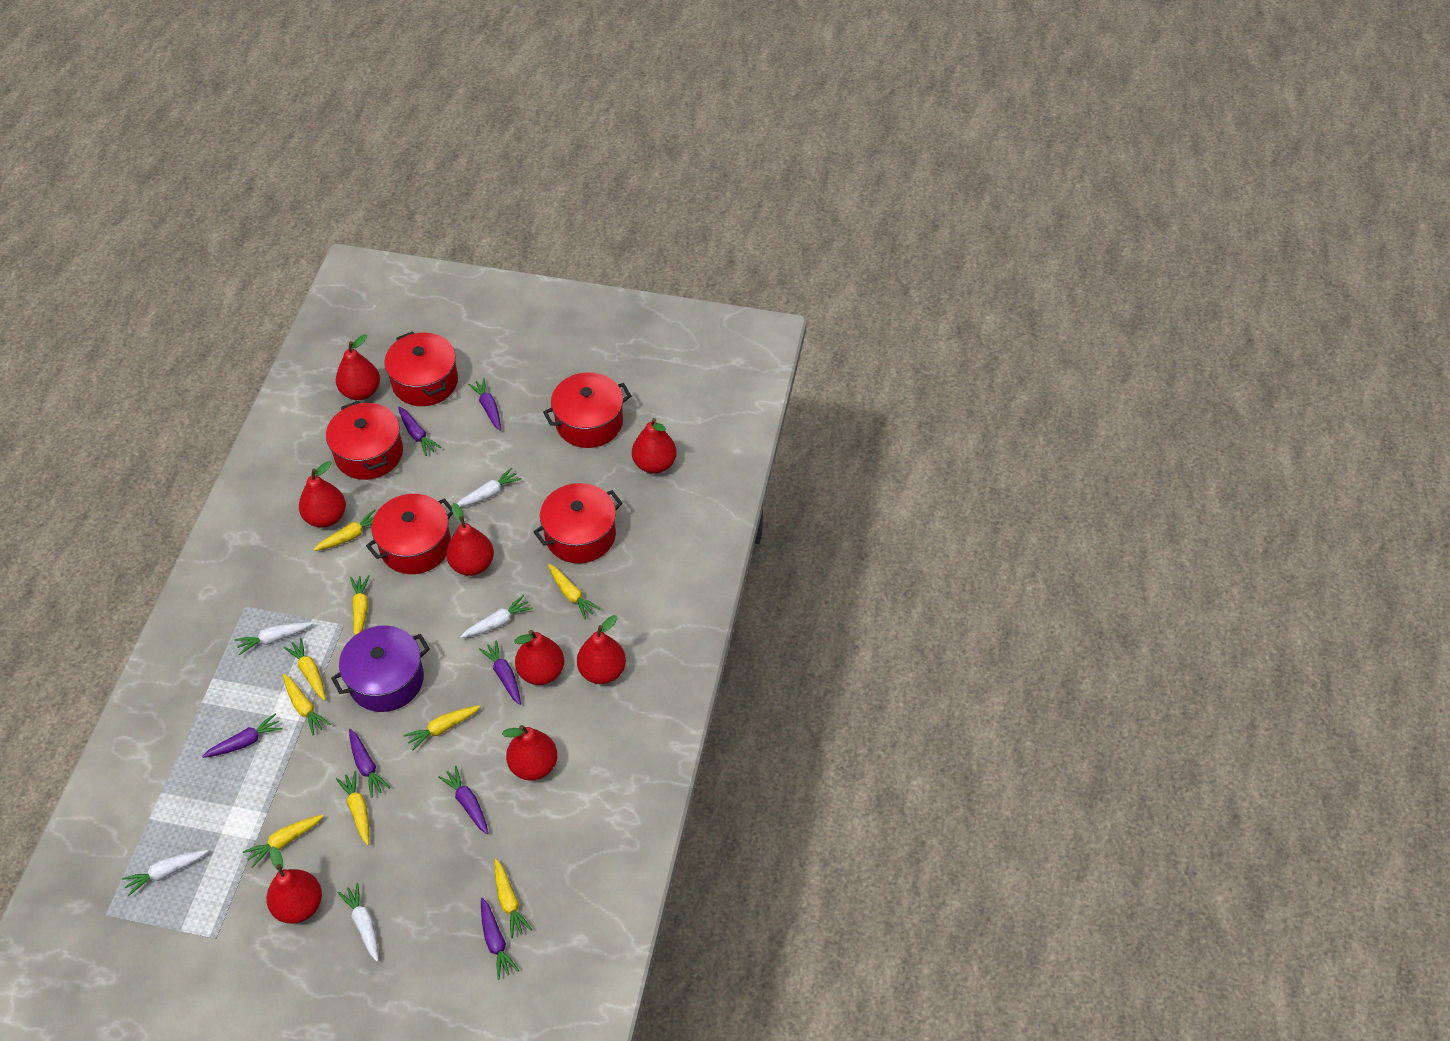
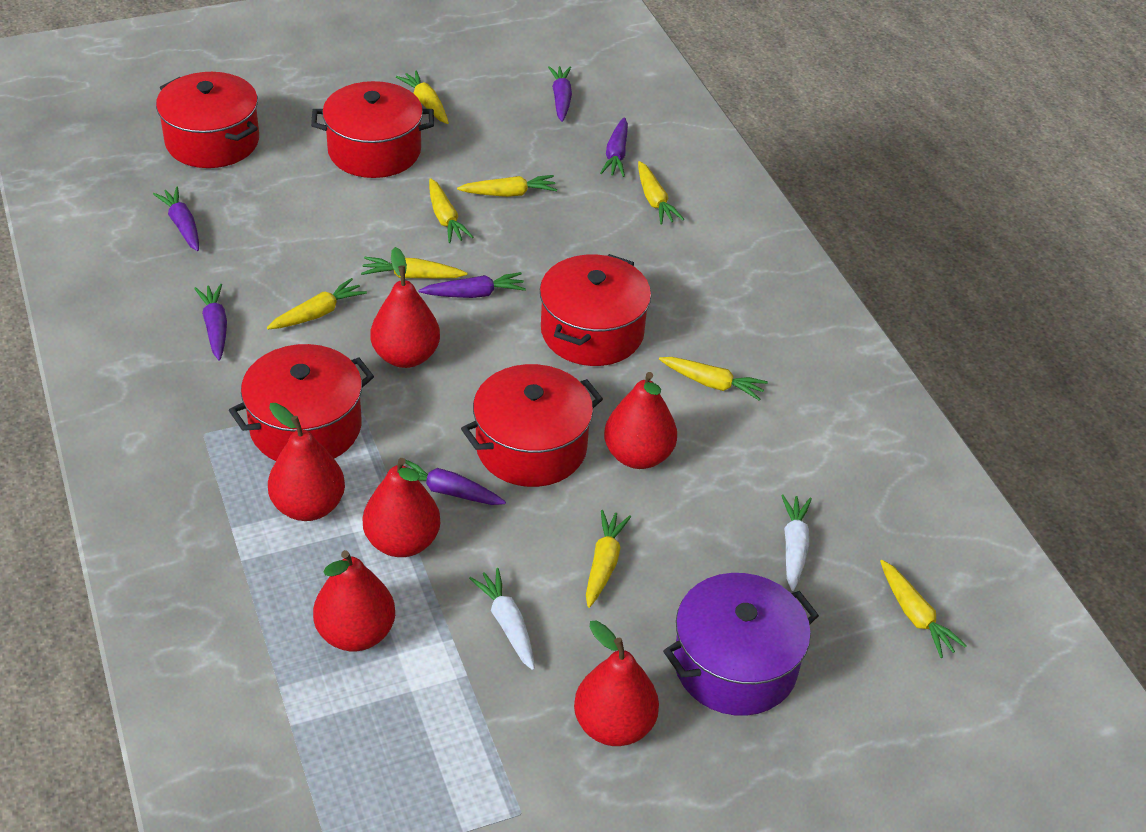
purple carrot: [202,714,283,758] [349,729,390,798] [398,406,441,456] [438,766,488,834] [468,378,501,431] [479,640,521,705] [481,898,519,979] = 7 -> [153,187,199,251] [194,284,227,360] [405,459,506,505] [418,272,526,298] [548,66,572,122] [600,117,628,177] = 6
red pear: [266,847,322,924] [299,461,346,528] [336,334,380,400] [446,503,494,576] [502,725,558,780] [514,630,564,685] [577,615,626,684] [632,418,677,474] = 8 -> [268,403,345,521] [313,550,395,651] [363,458,440,557] [371,247,440,368] [574,620,659,746] [604,372,677,469] = 6
white carrot: [122,850,208,896] [235,622,313,655] [338,883,378,962] [457,468,521,507] [460,595,533,638] = 5 -> [469,568,535,670] [781,494,812,591] = 2

